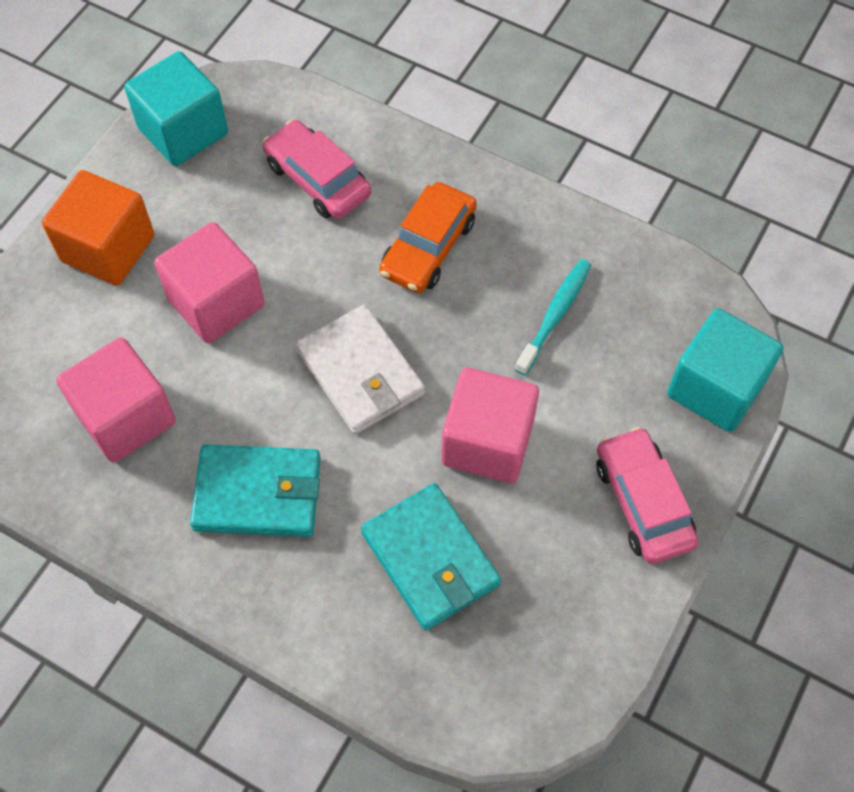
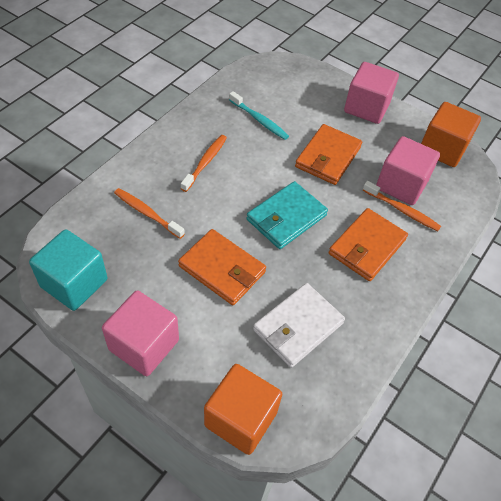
orange car: [379,182,477,293] = 1 -> none = 0
orange cube: [42,170,154,286] = 1 -> [204,364,282,455] [421,102,481,167] = 2
orange toothbrush: none = 0 -> [114,188,185,239] [181,135,227,192] [363,181,441,231] = 3
orange wallet: none = 0 -> [178,229,266,305] [295,124,362,185] [329,208,408,281] = 3
pink car: [263,120,372,219] [596,427,699,564] = 2 -> none = 0
turquoise cube: [124,51,228,166] [667,308,783,432] = 2 -> [29,229,107,311] = 1
turquoise wallet: [190,444,321,537] [361,483,501,630] = 2 -> [247,181,328,249] = 1

